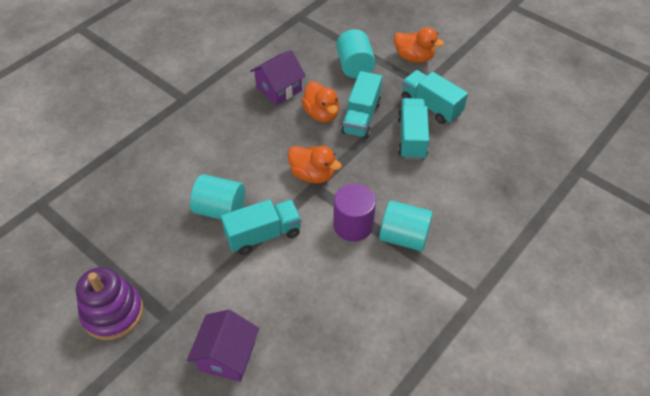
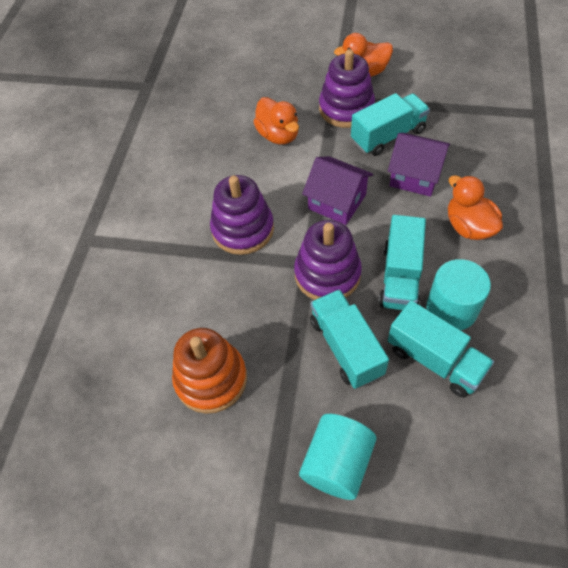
orange stacking toy: none = 0 -> [172,328,247,414] = 1
purple cylinder: [333,184,376,241] = 1 -> none = 0
purple stacking toy: [76,267,143,340] = 1 -> [210,175,274,255] [294,220,362,300] [319,49,375,128] = 3
turquoise cylinder: [190,174,245,220] [336,29,376,78] [379,201,433,251] = 3 -> [299,414,377,500] [426,259,491,330] = 2

